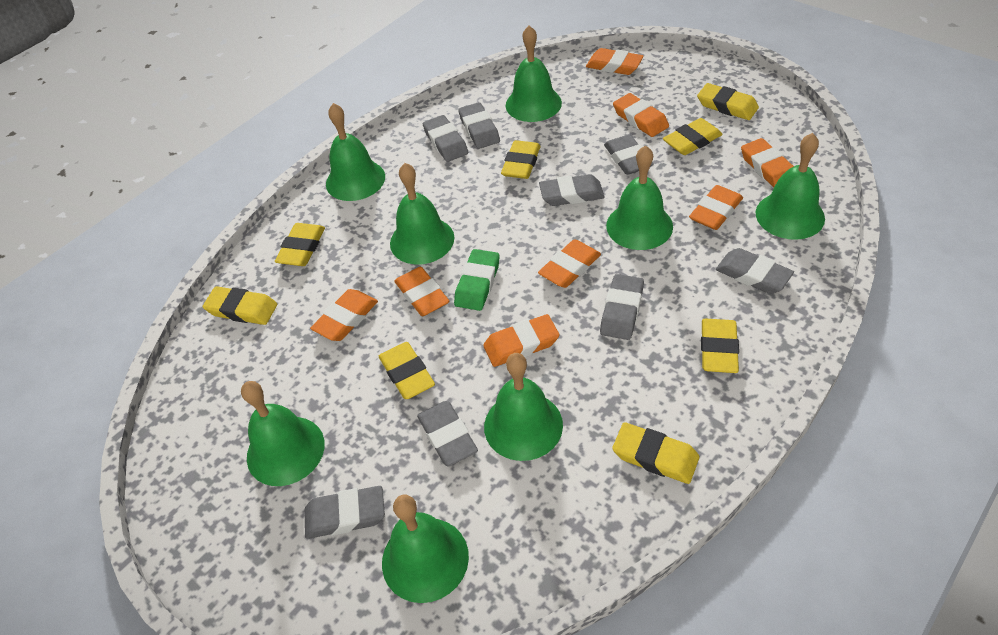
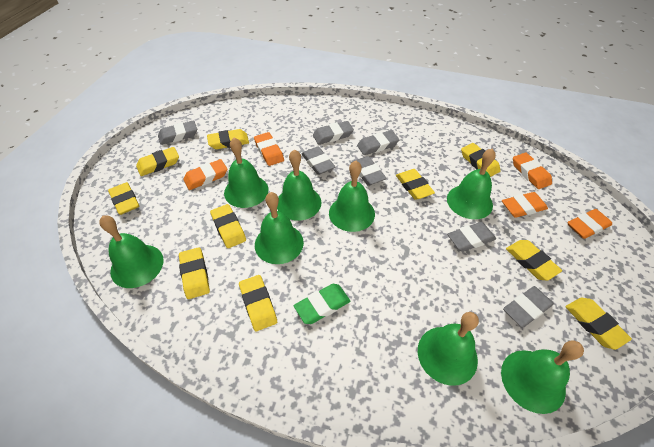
grey eraser: [305,486,385,539] [417,401,478,467] [423,115,468,162] [458,102,500,149] [539,174,605,206] [600,274,644,340] [604,134,654,175] [716,248,794,294] = 8 -> [158,120,197,145] [302,147,335,175] [313,121,354,144] [351,156,387,186] [357,130,399,155] [447,222,496,252] [503,286,554,327] = 7
orange eraser: [310,289,378,341] [394,267,450,316] [483,314,559,367] [538,239,601,288] [586,48,644,75] [613,93,669,137] [689,185,743,230] [741,138,794,187] = 8 -> [183,159,228,190] [254,132,284,166] [502,192,548,218] [513,152,552,189] [567,209,612,239] = 5
yellow eraser: [203,286,277,325] [275,223,325,266] [379,342,435,399] [501,140,540,179] [612,422,699,484] [663,118,723,155] [697,83,759,120] [701,319,739,373] = 8 -> [108,182,139,215] [136,147,179,176] [179,247,210,299] [207,129,249,149] [210,204,246,248] [239,275,277,331] [396,169,435,200] [461,143,501,177] [506,240,562,280] [565,298,632,350] = 10

